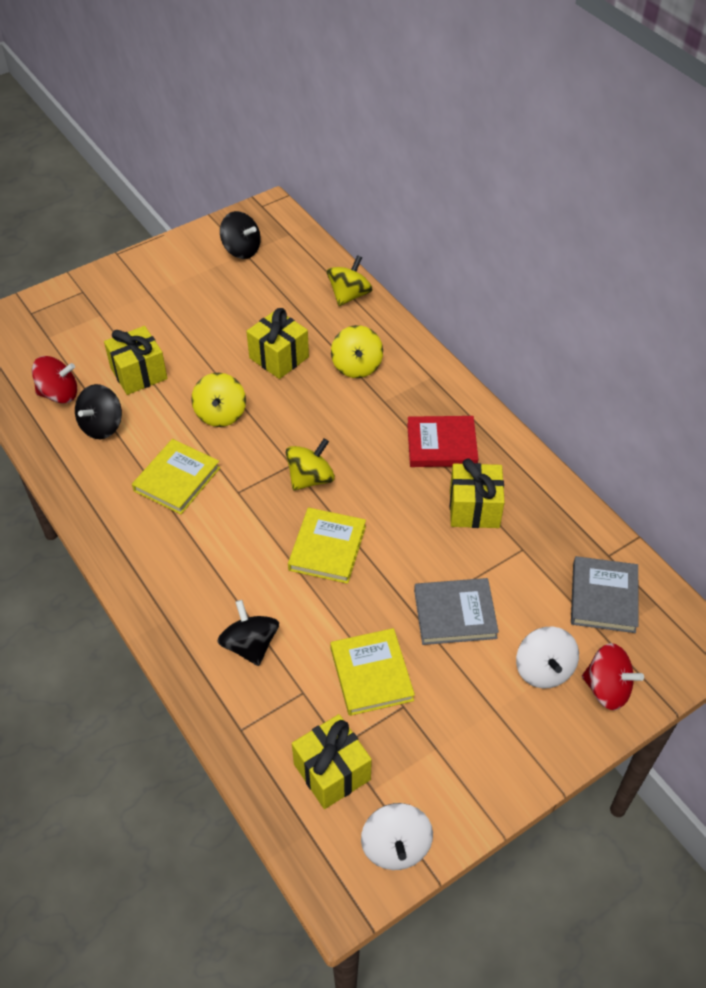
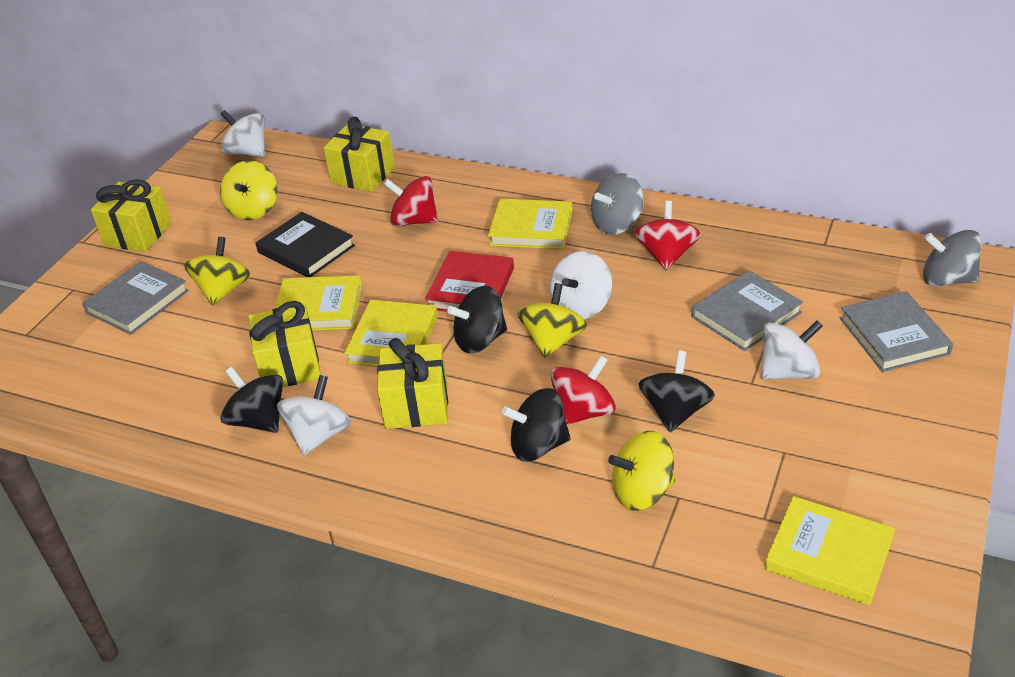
black book: none = 0 -> [256,212,355,277] = 1
black spinning top: [75,384,122,439] [217,600,279,666] [220,211,261,259] = 3 -> [220,367,283,433] [447,286,507,353] [501,388,571,462] [638,350,715,432] = 4
grey book: [414,578,499,645] [571,556,638,633] = 2 -> [82,261,189,335] [692,270,803,351] [840,291,953,372] = 3
grey spinning top: none = 0 -> [591,173,644,235] [923,230,982,287] = 2
red spinning top: [32,356,77,403] [582,643,644,710] = 2 -> [384,176,438,227] [550,356,616,425] [635,201,701,270] = 3
white spinning top: [361,803,433,870] [516,626,579,689] = 2 -> [221,110,265,157] [277,375,351,455] [550,251,612,319] [761,320,823,380] = 4
yellow book: [132,439,220,514] [288,507,366,584] [330,628,415,716] = 3 -> [275,275,362,331] [344,300,438,367] [488,199,573,249] [765,496,895,605] = 4

